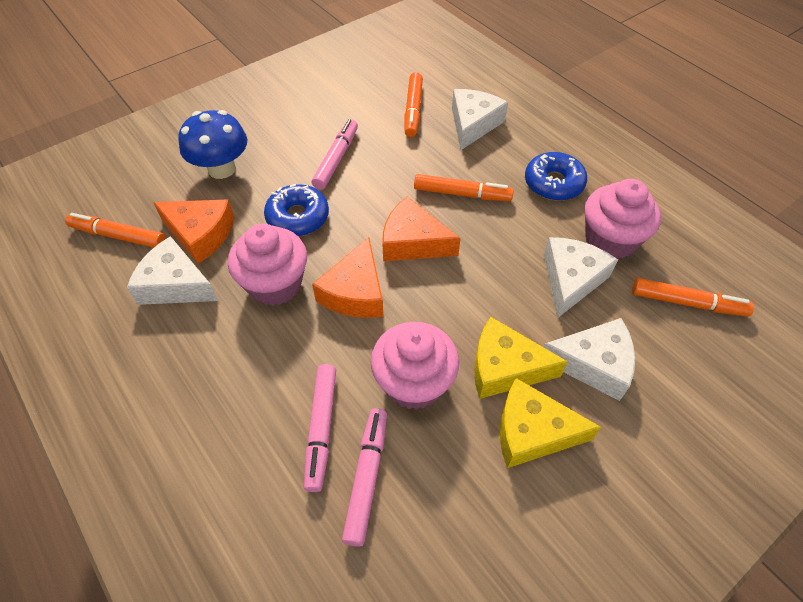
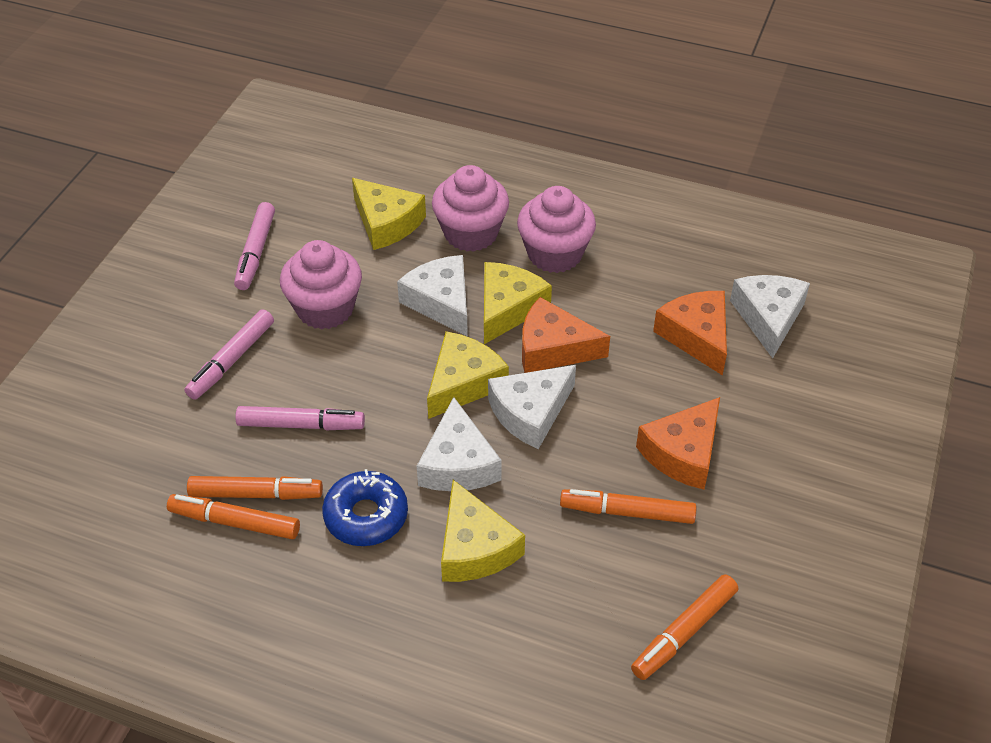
blue donut: [264,184,329,236] [525,152,587,201] = 2 -> [322,469,408,546] = 1
blue mushroom: [178,110,247,179] = 1 -> none = 0
yellow cheese: [474,317,568,399] [500,378,601,468] = 2 -> [352,178,426,250] [427,331,509,419] [441,480,525,582] [484,262,552,344] = 4

